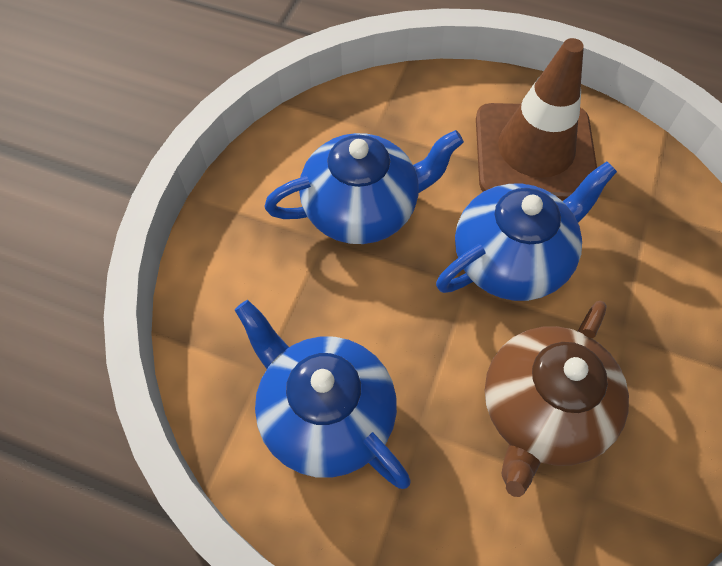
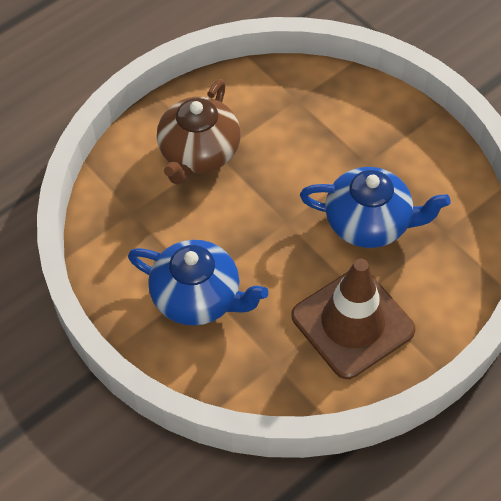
blue teapot: [235,300,411,489] [264,130,464,244] [436,161,617,301] = 3 -> [128,240,268,326] [300,167,451,248] = 2

